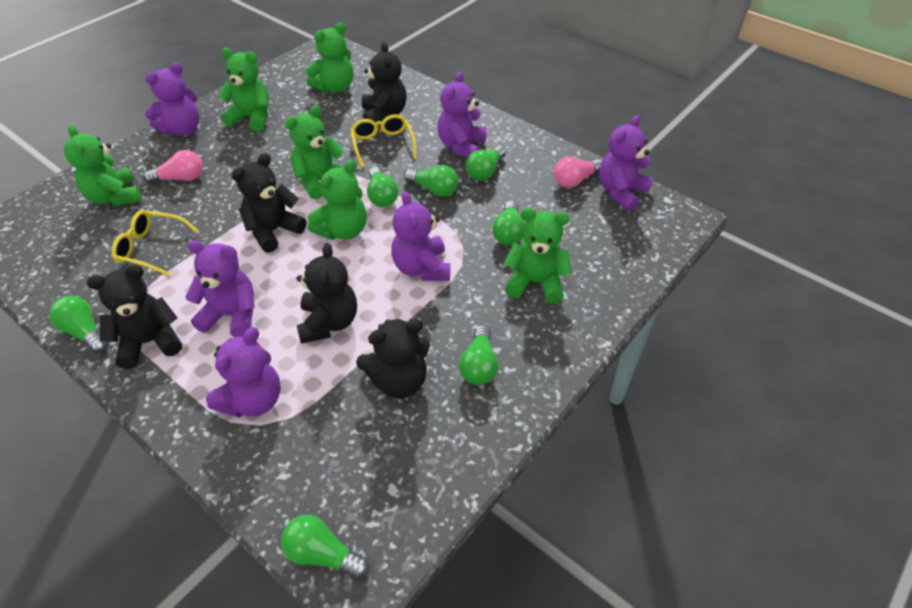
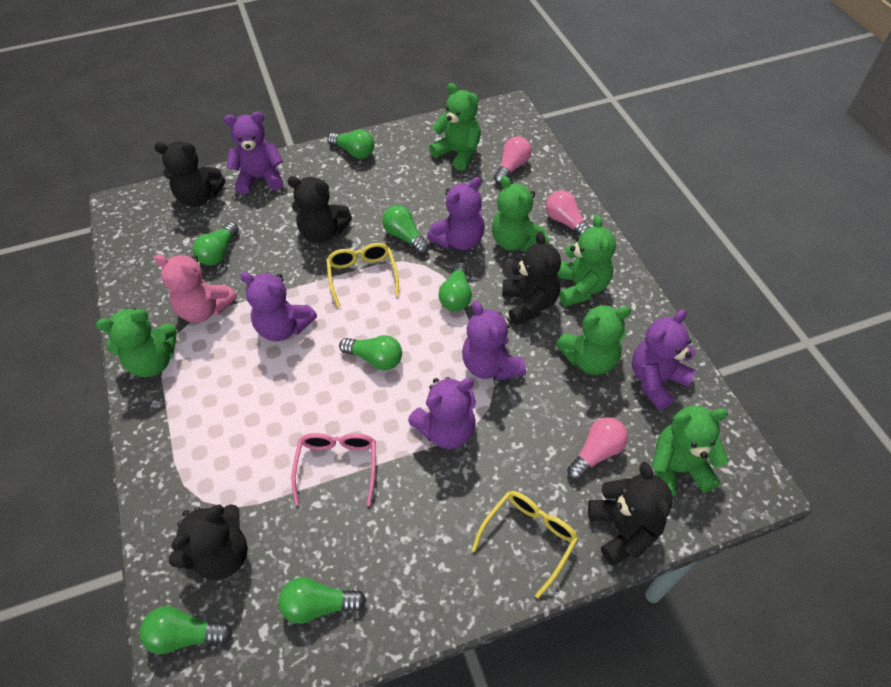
pink glasses: none = 0 -> [291,433,376,506] = 1
pink light bulb: [143,150,203,184] [554,157,602,188] = 2 -> [494,136,532,184] [546,190,590,235] [567,417,628,480] = 3
pink teddy bear: none = 0 -> [154,254,237,323] = 1

